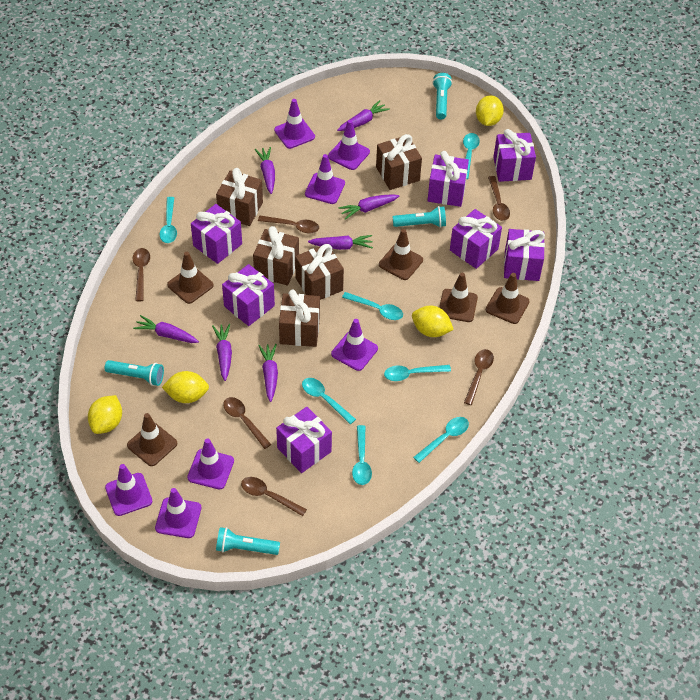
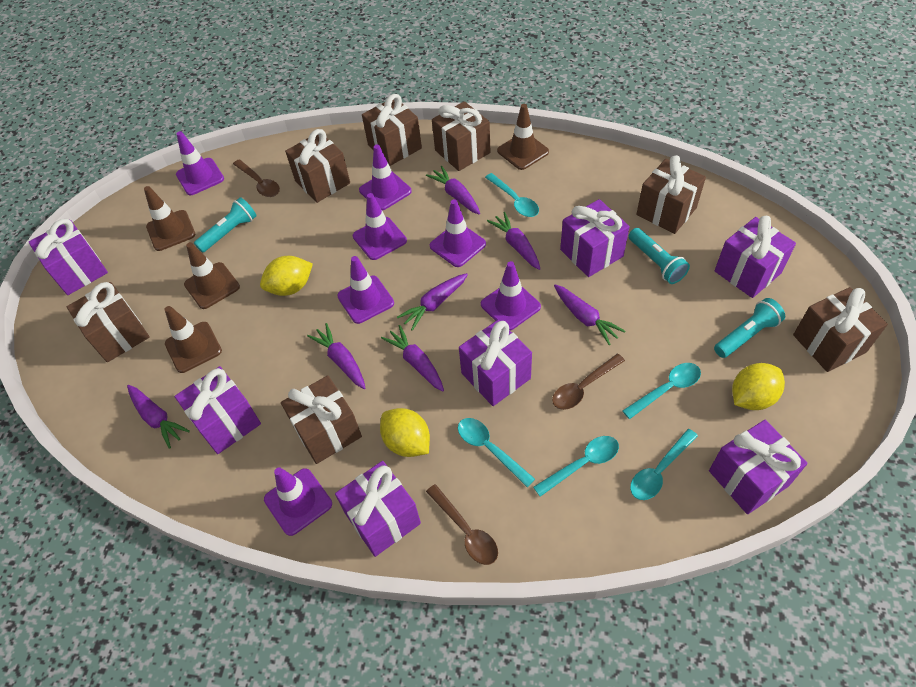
brown gift: [216,168,263,226] [253,226,299,286] [279,290,320,347] [295,244,344,300] [376,134,422,190] = 5 -> [67,282,150,362] [281,375,362,464] [285,129,350,203] [362,94,422,166] [432,101,490,171] [636,155,706,234] [793,287,888,372] = 7
brown spoon: [133,248,150,301] [223,397,271,449] [241,477,307,516] [258,216,319,234] [464,349,494,405] [488,176,510,221] = 6 -> [233,159,280,197] [426,484,498,565] [552,354,625,410] = 3
brown traffic cone: [127,413,178,466] [167,252,214,304] [379,229,423,280] [439,273,478,322] [486,273,530,324] = 5 -> [144,186,195,251] [165,306,222,373] [184,242,240,309] [497,104,549,170] = 4
turquoise flashlight: [104,360,164,386] [216,527,280,555] [393,206,446,228] [432,73,452,119] = 4 -> [194,197,257,253] [629,228,690,284] [714,298,785,358] = 3
turquoise spoon: [160,197,177,243] [302,378,356,424] [342,292,403,320] [352,425,372,485] [384,365,451,381] [413,417,469,463] [463,133,480,179] = 7 -> [458,418,535,487] [485,173,539,217] [533,436,619,497] [622,363,701,419] [630,429,698,500] = 5
yellow lemon: [88,395,122,434] [162,371,209,403] [412,306,454,337] [476,95,504,126] = 4 -> [260,256,313,296] [380,408,430,457] [732,363,785,410] = 3

